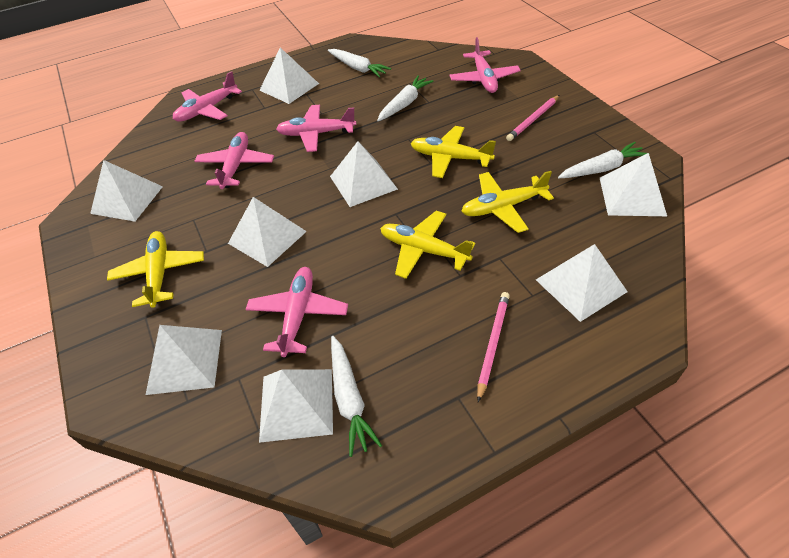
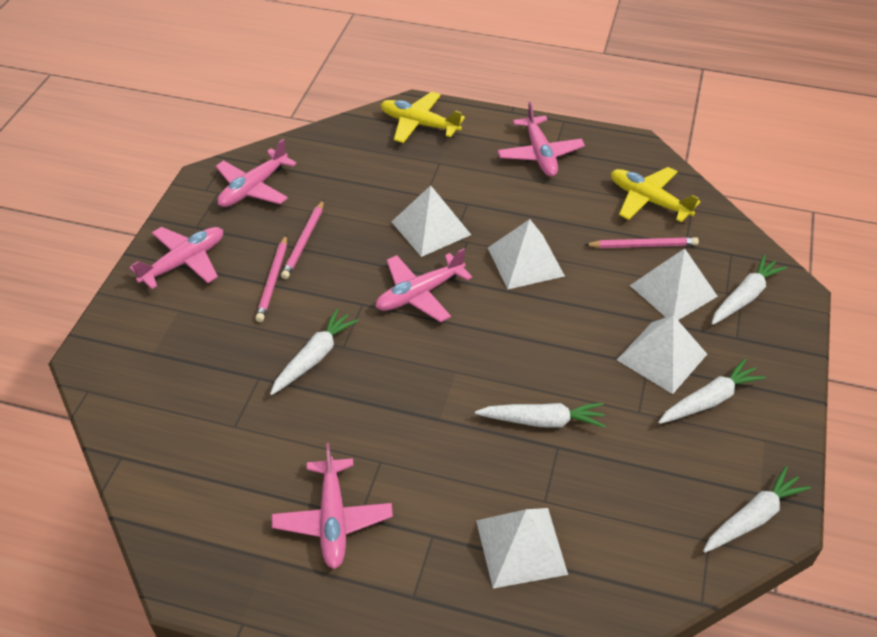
pink pencil: [477,292,510,402] [506,95,559,141] = 2 -> [255,234,287,322] [281,200,324,279] [584,237,699,248] = 3
white carrot: [328,49,391,78] [331,336,382,457] [377,76,434,121] [558,142,647,178] = 4 -> [270,309,359,395] [475,403,606,428] [658,358,765,424] [703,466,811,553] [711,254,787,325] = 5
white pyramid: [90,160,163,222] [146,325,222,395] [228,197,307,267] [259,48,319,104] [259,369,333,443] [330,141,398,207] [536,244,628,322] [600,153,667,216] = 8 -> [392,185,471,257] [476,508,568,588] [488,219,565,289] [617,315,707,394] [630,248,718,320] = 5
yellow plane: [107,231,204,308] [380,211,475,279] [411,126,496,178] [461,171,554,233] = 4 -> [380,92,465,143] [611,167,701,222] = 2

